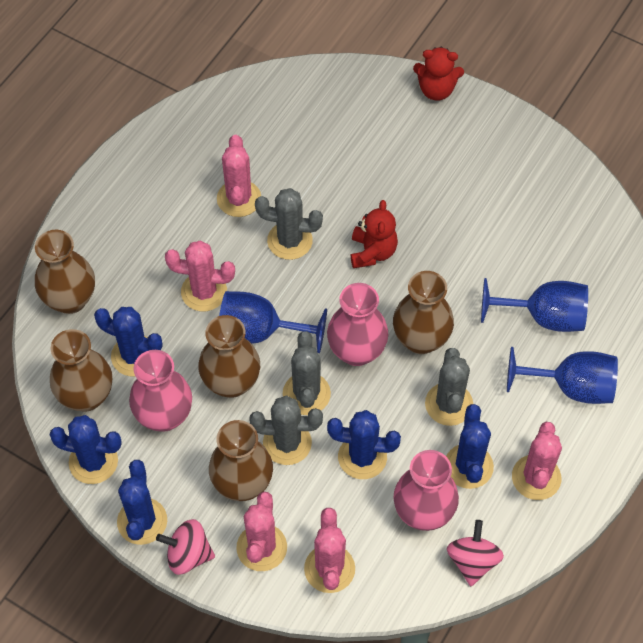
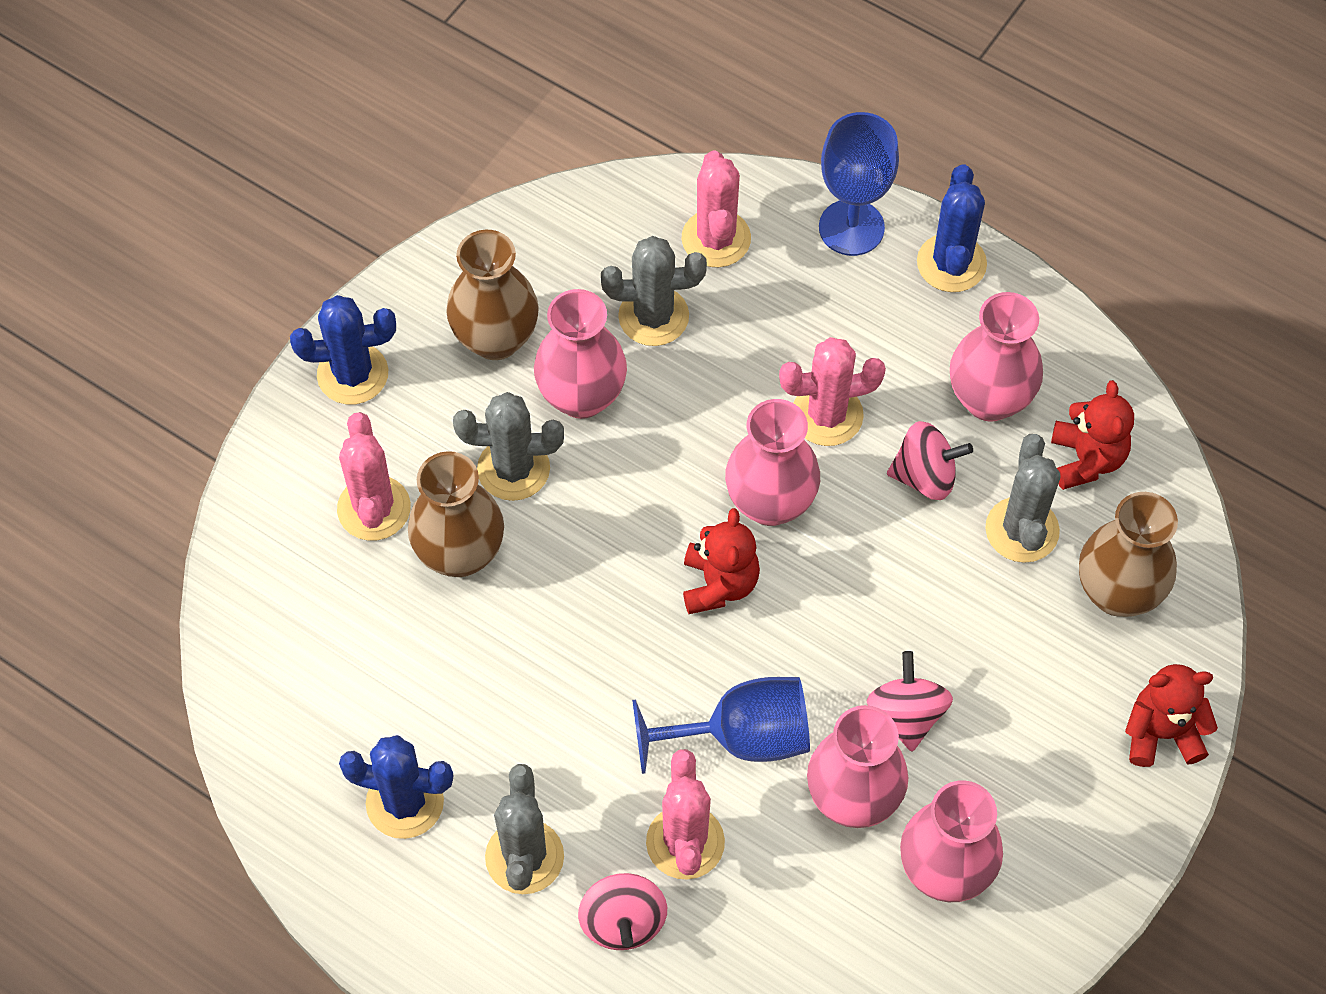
blue cactus: [50,415,122,484] [94,307,163,376] [117,460,167,545] [327,410,401,479] [446,404,494,489] = 5 -> [290,295,396,404] [339,735,453,839] [917,164,987,292] = 3
blue goblet: [219,291,327,353] [481,278,588,332] [507,347,618,404] = 3 -> [632,677,810,774] [819,112,899,256] = 2
brown vase: [35,230,95,314] [50,329,112,412] [198,315,260,398] [209,420,273,501] [393,271,454,354] = 5 -> [408,451,504,577] [446,230,539,360] [1079,492,1178,617] = 3
pink cactus: [165,240,235,311] [217,135,261,217] [236,492,287,571] [304,508,355,593] [512,422,562,500] = 5 -> [337,412,411,541] [646,749,725,880] [682,150,751,267] [779,337,886,446] = 4
pink spinning top: [156,519,215,575] [447,520,504,586] = 2 -> [578,873,667,950] [867,651,953,752] [887,421,973,500] = 3
pink vase: [129,350,192,432] [327,283,388,366] [394,450,459,531] = 3 -> [534,289,627,419] [725,399,820,526] [807,705,908,828] [900,780,1003,902] [950,292,1043,422] = 5
red teddy bear: [351,200,398,268] [413,47,464,100] = 2 -> [683,508,760,614] [1051,380,1134,490] [1125,664,1218,767] = 3

